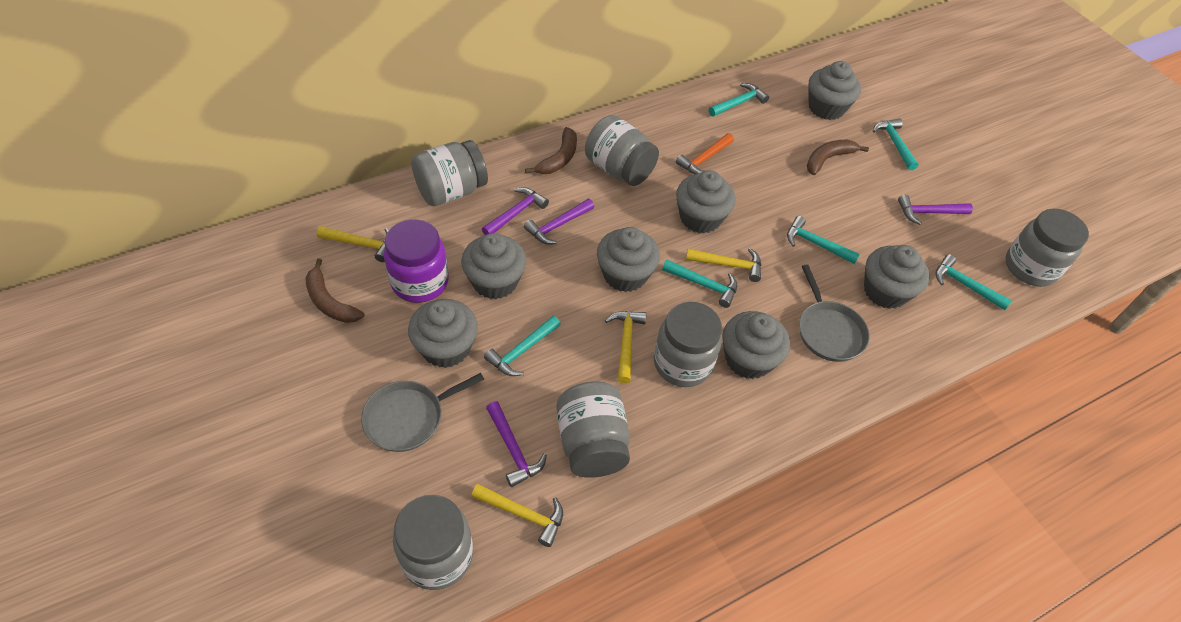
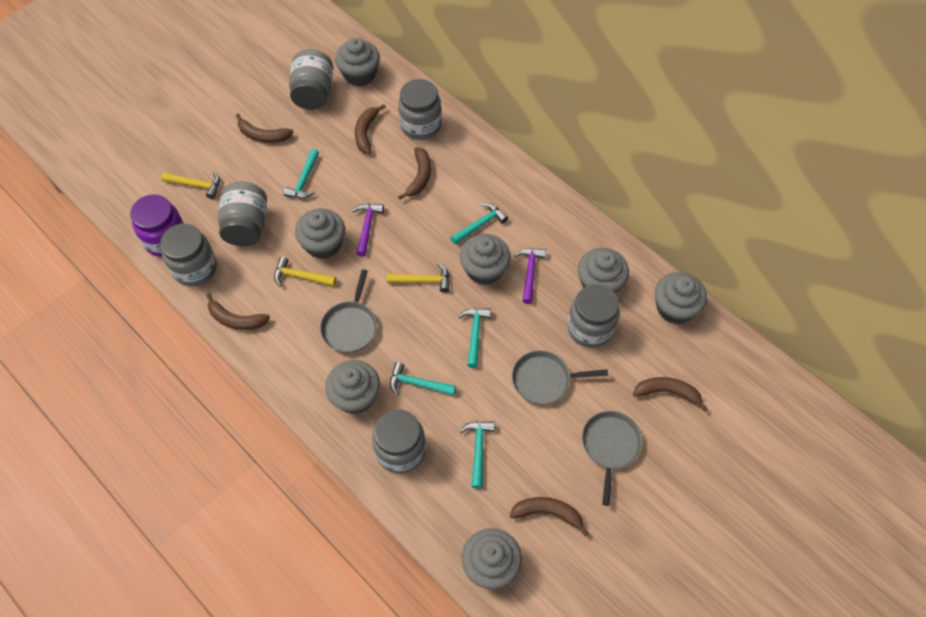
brown banana: [305,259,364,323] [525,127,577,174] [807,140,869,175] = 3 -> [206,293,270,330] [236,114,293,143] [355,104,386,154] [398,147,431,199] [510,497,589,536] [633,377,708,412] = 6
grey pan: [361,373,484,452] [799,264,870,362] = 2 -> [320,270,377,353] [512,350,608,405] [582,411,643,506] = 3
orange hammer: [676,133,734,174] = 1 -> none = 0
purple hammer: [482,187,549,235] [486,401,547,487] [524,199,594,245] [898,195,973,225] = 4 -> [352,204,384,257] [514,248,546,304] = 2
turquoise hammer: [484,316,561,376] [662,260,737,308] [709,83,769,117] [787,216,860,264] [873,118,919,170] [936,254,1012,310] = 6 -> [283,149,319,199] [390,362,456,396] [450,203,508,245] [458,308,491,368] [460,421,495,489] = 5
yellow hammer: [317,226,389,262] [471,484,563,547] [605,311,646,383] [686,248,761,282] = 4 -> [161,172,220,199] [274,257,336,287] [387,263,449,292] = 3

